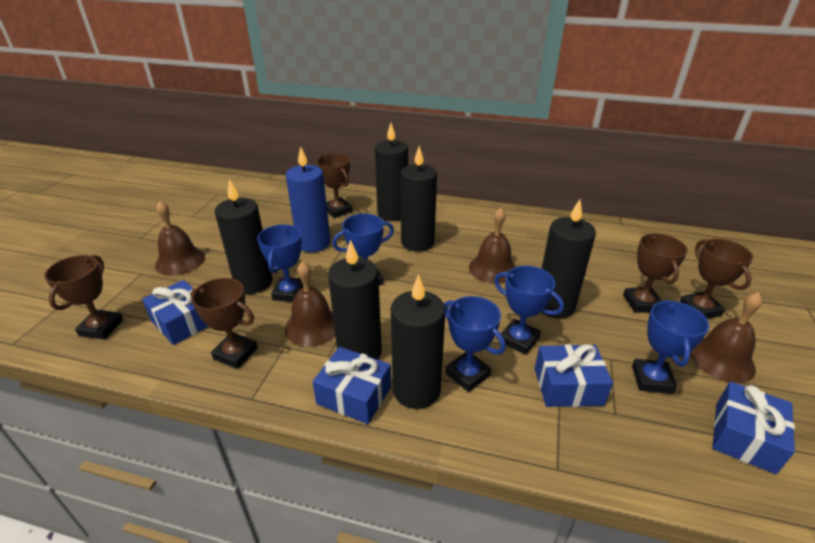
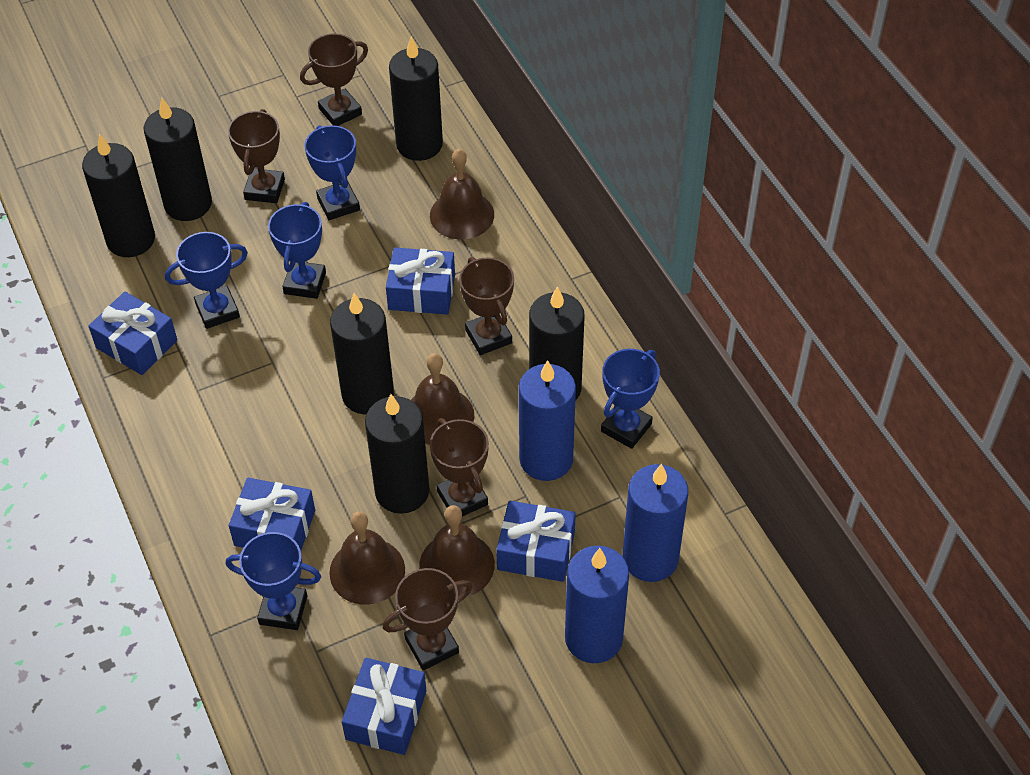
blue candle: [286,146,331,252] = 1 -> [519,360,576,481] [565,546,629,663] [623,464,688,582] = 3
blue gift: [142,280,208,345] [312,347,391,424] [535,344,613,407] [712,381,795,474] = 4 -> [88,291,177,375] [229,478,315,550] [342,658,427,755] [386,248,455,315] [496,501,576,582] = 5

